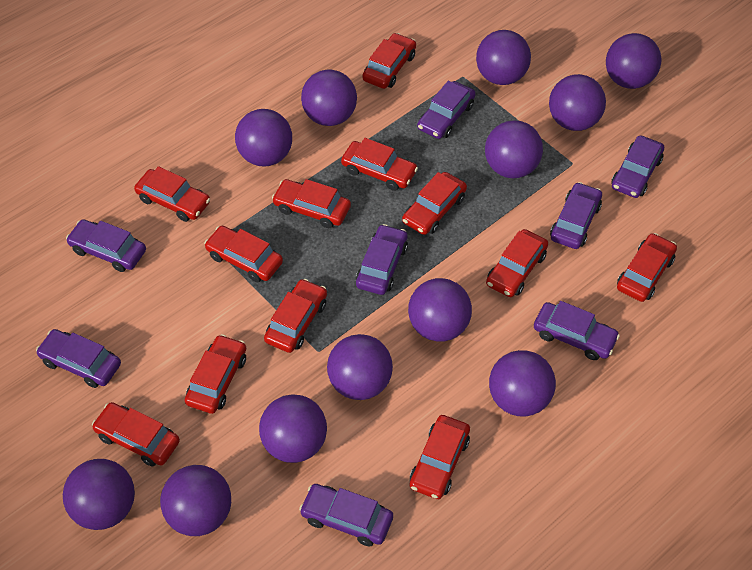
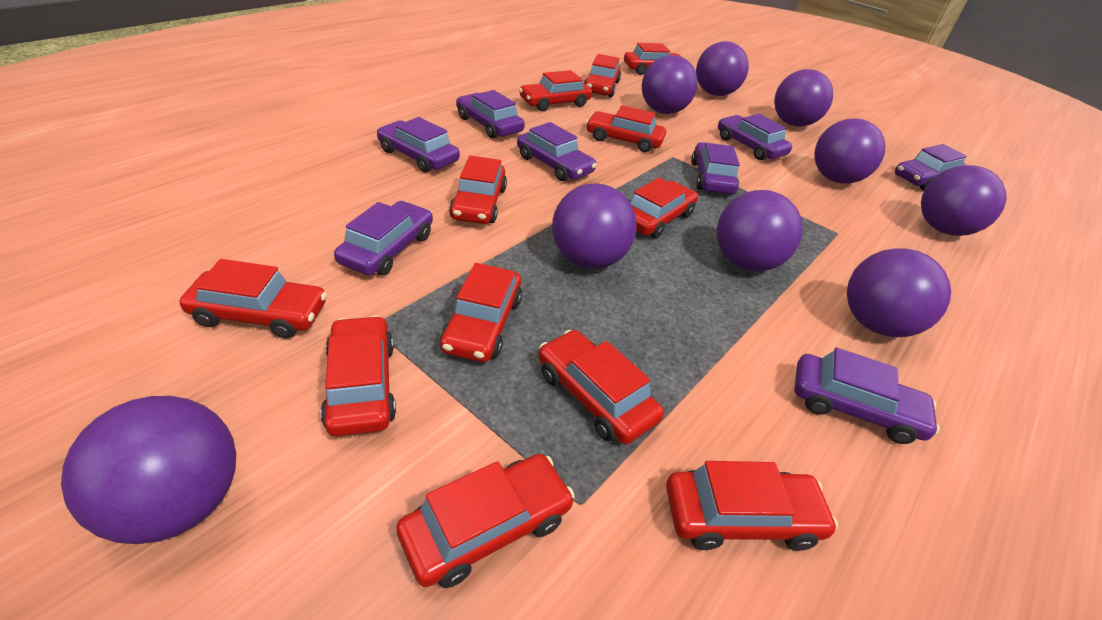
purple ball: [63,459,135,530] [160,465,231,536] [235,109,292,166] [259,394,327,463] [301,69,357,126] [327,334,393,400] [408,278,472,342] [476,30,531,85] [485,120,543,178] [489,350,556,417] [549,74,606,131] [606,33,662,89] = 12 -> [61,396,236,544] [552,184,637,269] [642,55,698,114] [696,41,749,96] [717,190,803,271] [774,69,833,127] [814,118,886,184] [847,248,951,337] [921,165,1007,236] = 9

